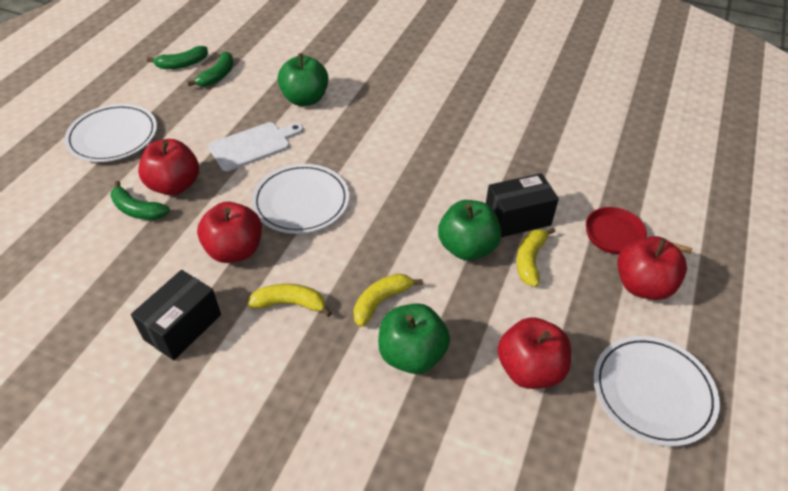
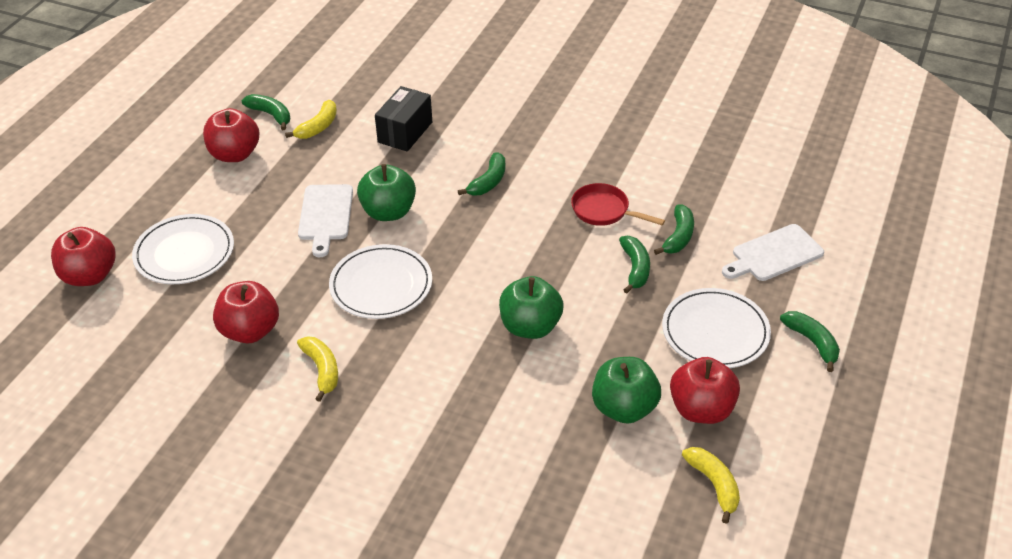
black box: [131,270,221,360] [486,173,559,237] = 2 -> [375,86,432,152] = 1
green banana: [110,181,170,220] [147,46,208,69] [187,52,233,87] = 3 -> [242,94,290,130] [458,152,505,196] [619,236,650,293] [654,205,694,255] [780,311,840,372] = 5
white cutting board: [208,122,304,171] = 1 -> [298,184,353,257] [722,224,824,281] = 2

